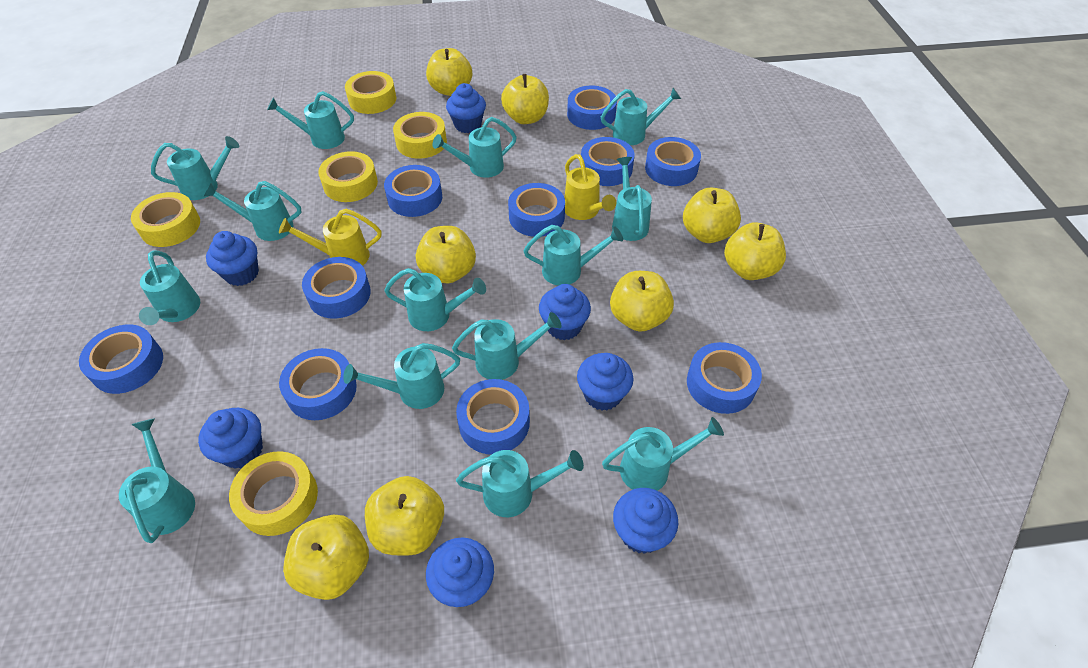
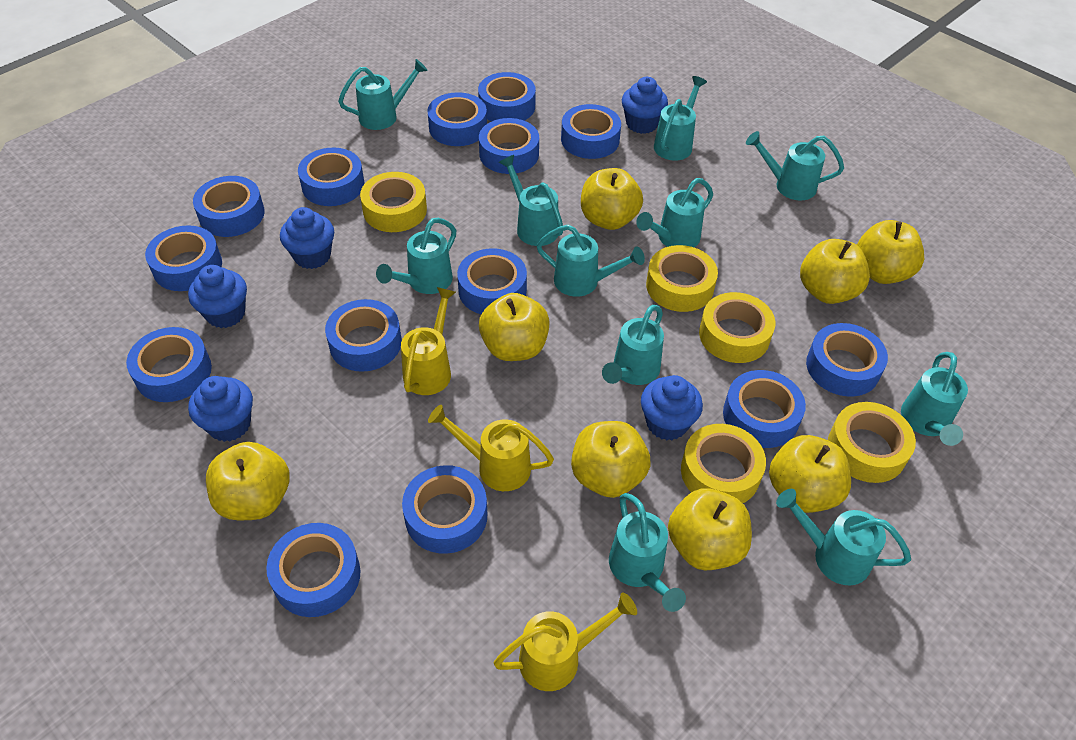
blue cupcake: [198,408,263,469] [206,231,259,286] [426,538,494,607] [446,83,486,133] [539,284,591,340] [577,353,633,411] [613,488,678,554] = 7 -> [188,265,247,328] [188,376,253,442] [280,207,334,269] [622,77,668,134] [641,375,703,440] = 5
blue tape: [79,325,163,394] [279,348,357,420] [302,257,371,319] [384,165,442,217] [456,379,530,455] [508,183,565,237] [567,86,617,130] [580,137,635,186] [645,137,701,186] [687,342,762,414] = 10 -> [126,327,212,402] [145,225,222,291] [193,176,265,237] [266,523,361,617] [298,148,364,206] [325,299,401,372] [402,465,487,554] [427,92,487,146] [457,248,527,314] [478,72,536,121] [479,118,539,174] [561,104,621,159] [723,370,806,448] [806,323,888,397] = 14
turquoise watering can: [119,418,195,543] [139,251,200,325] [151,136,239,200] [204,181,302,241] [267,91,354,149] [343,343,460,409] [384,268,486,331] [432,117,517,178] [452,312,562,380] [456,450,584,517] [523,225,623,286] [601,88,681,145] [602,417,724,491] [612,157,652,241] = 14 -> [338,59,428,130] [376,218,457,294] [499,155,563,246] [536,224,645,297] [602,305,664,385] [609,493,686,612] [636,178,713,247] [654,76,707,161] [746,131,844,201] [776,489,911,585] [901,352,968,446] = 11
yellow watering can: [279,209,381,266] [564,154,616,220] = 2 -> [401,287,456,395] [428,405,554,491] [494,593,637,691] = 3

